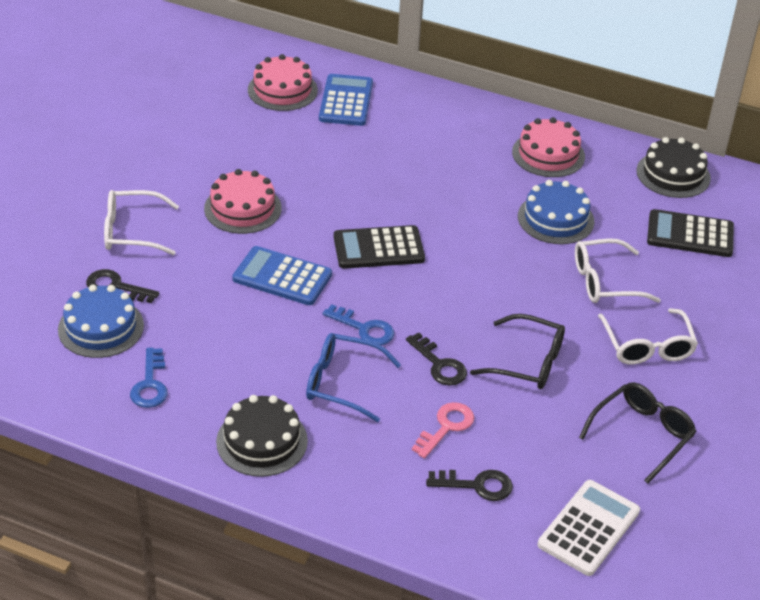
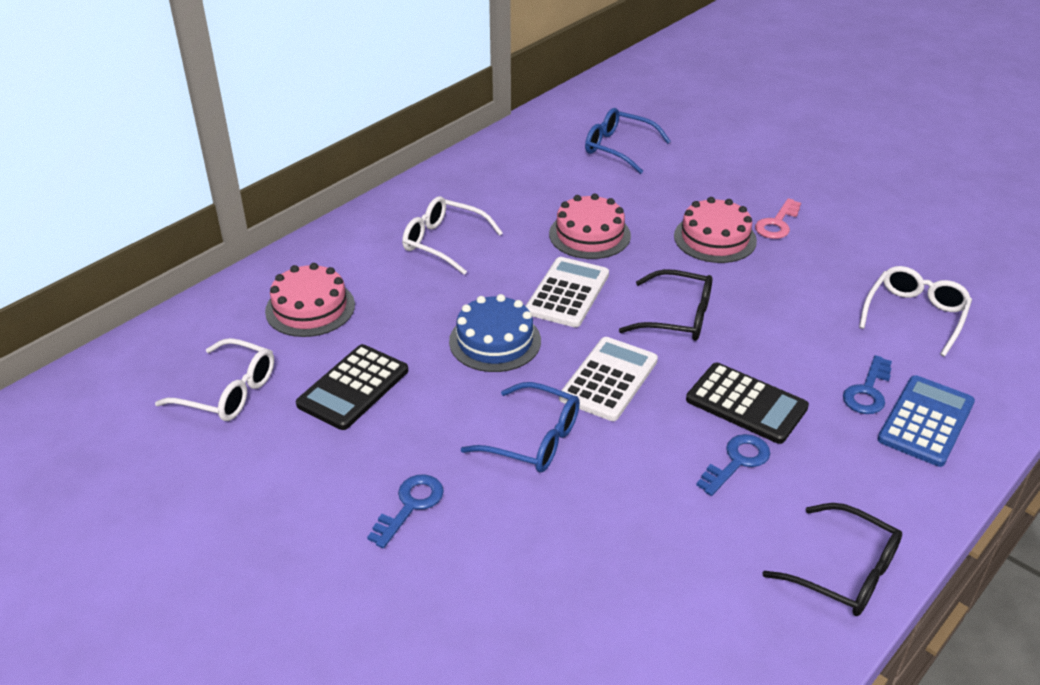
black cake: [216,395,308,477] [636,137,711,198] = 2 -> none = 0
black key: [86,269,159,303] [406,332,467,386] [426,470,513,501] = 3 -> none = 0
blue cake: [58,285,144,358] [518,180,594,244] = 2 -> [449,294,541,372] = 1
blue calculator: [232,246,332,305] [319,74,373,126] = 2 -> [878,375,975,467] = 1
blue glasses: [306,333,401,422] = 1 -> [461,382,580,472] [585,108,671,174] = 2
blue key: [130,348,168,408] [323,304,394,345] = 2 -> [367,474,444,548] [696,434,770,496] [843,355,892,414] = 3
white calculator: [538,480,640,576] = 1 -> [525,257,609,327] [559,337,658,421] = 2

